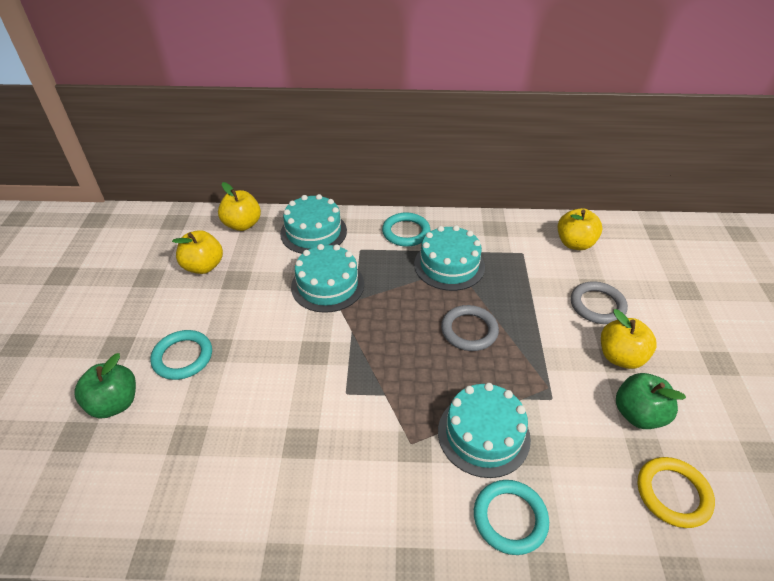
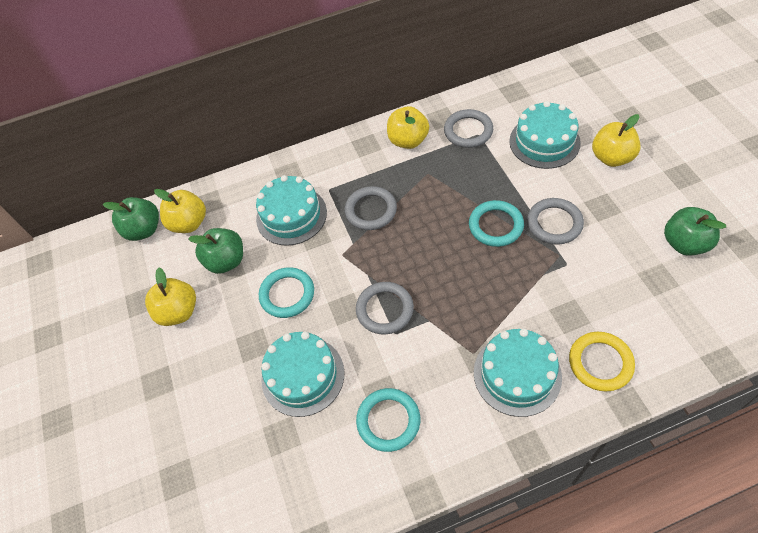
green apple: [74,353,136,418] [616,373,686,429] = 2 -> [103,197,159,241] [188,228,243,274] [664,207,726,256] = 3
grey ring: [441,305,499,351] [571,282,628,324] = 2 -> [345,186,397,230] [356,282,414,334] [444,109,493,148] [527,198,584,245] = 4

